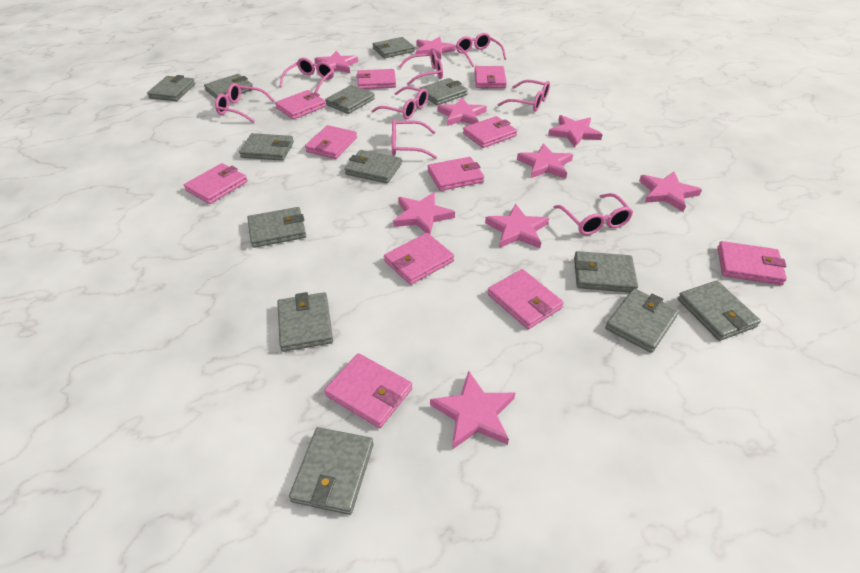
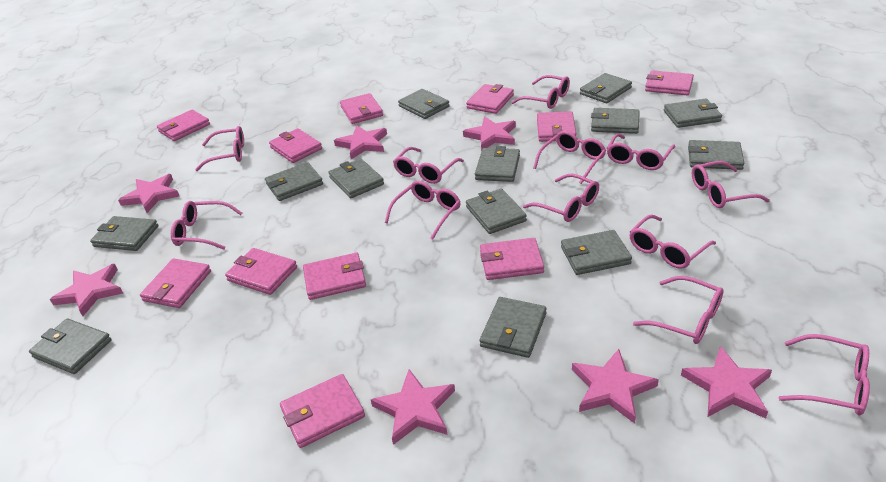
pink glasses: [215,83,275,123] [279,58,334,93] [371,86,428,119] [391,119,437,159] [399,51,443,85] [456,33,506,67] [497,80,550,111] [553,193,633,235] = 8 -> [171,201,242,250] [195,126,244,171] [385,180,461,240] [393,147,464,184] [512,75,570,109] [523,174,599,222] [533,131,606,184] [607,133,675,170] [630,214,716,269] [633,276,724,344] [692,161,770,208] [779,334,870,415] = 12
pink star: [314,51,358,73] [393,192,455,234] [416,37,456,59] [430,371,515,449] [437,98,487,126] [485,204,549,248] [517,143,573,179] [548,115,603,147] [639,172,702,212] = 9 -> [50,264,123,316] [118,174,180,213] [334,125,387,159] [371,369,455,445] [463,117,516,151] [572,349,659,424] [681,346,772,419] = 7

